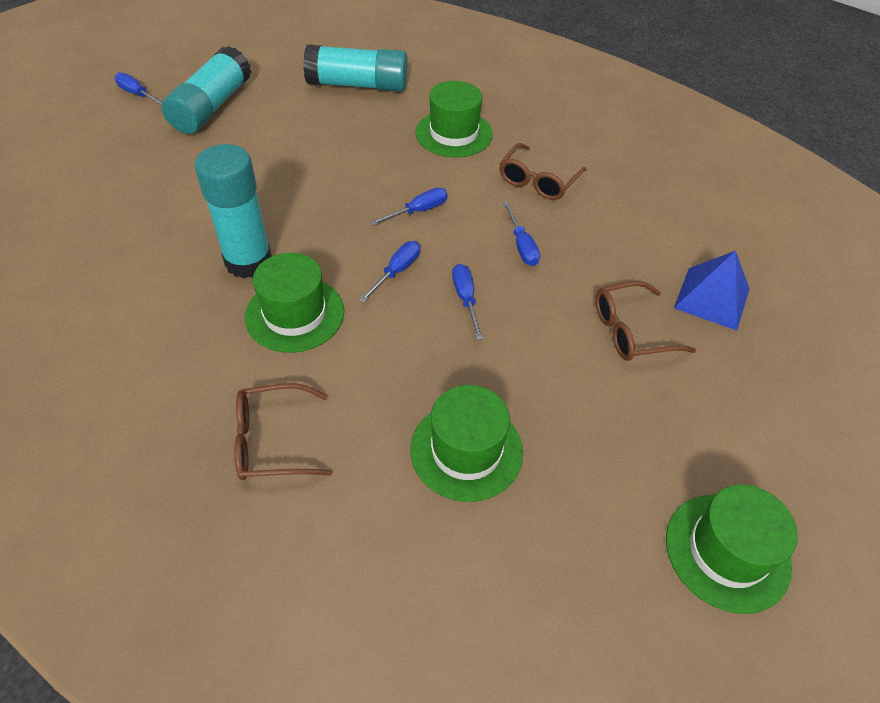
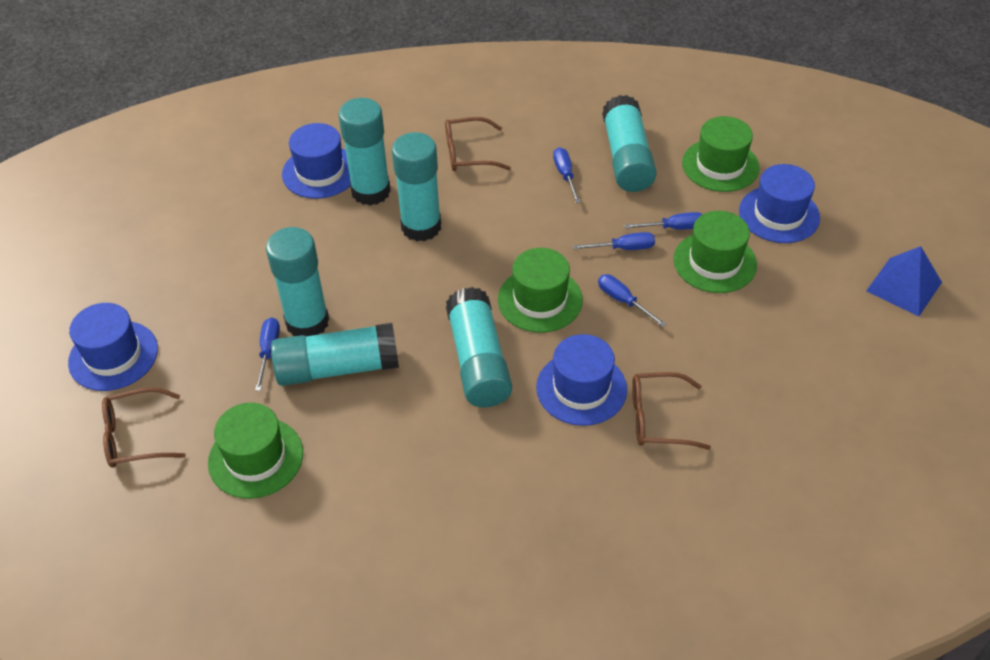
blue hat: none = 0 -> [68,303,158,391] [282,123,350,199] [536,334,627,426] [739,164,820,243] = 4
turquoise glue stick: [162,46,251,134] [195,144,272,279] [303,44,408,92] = 3 -> [266,227,329,336] [271,323,399,386] [339,98,391,205] [392,132,441,241] [446,287,512,407] [602,95,657,192] = 6

